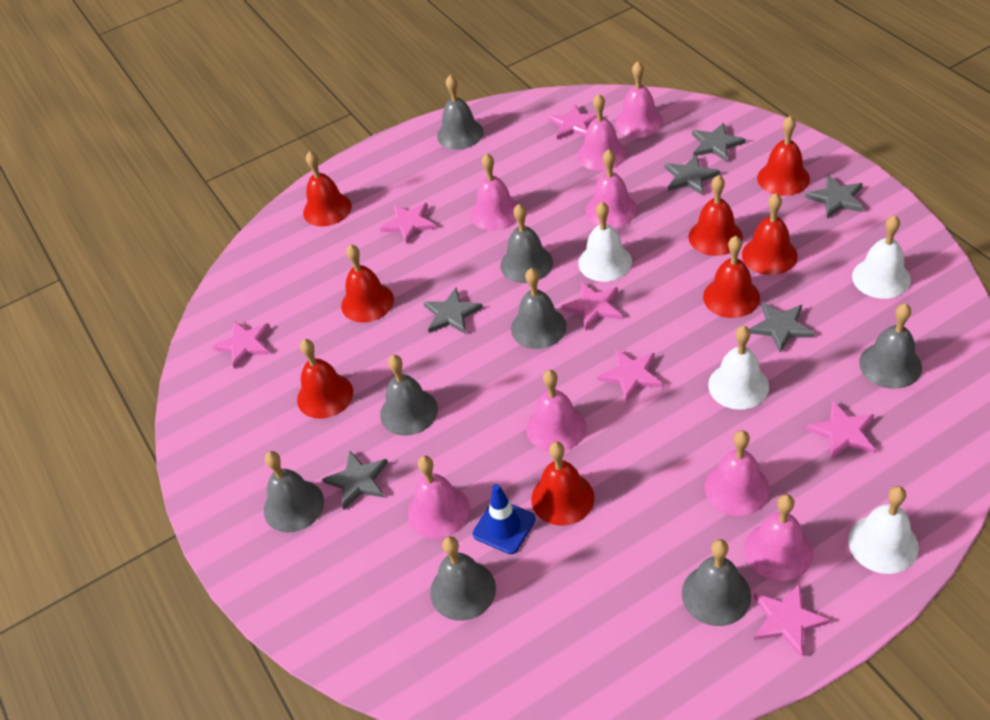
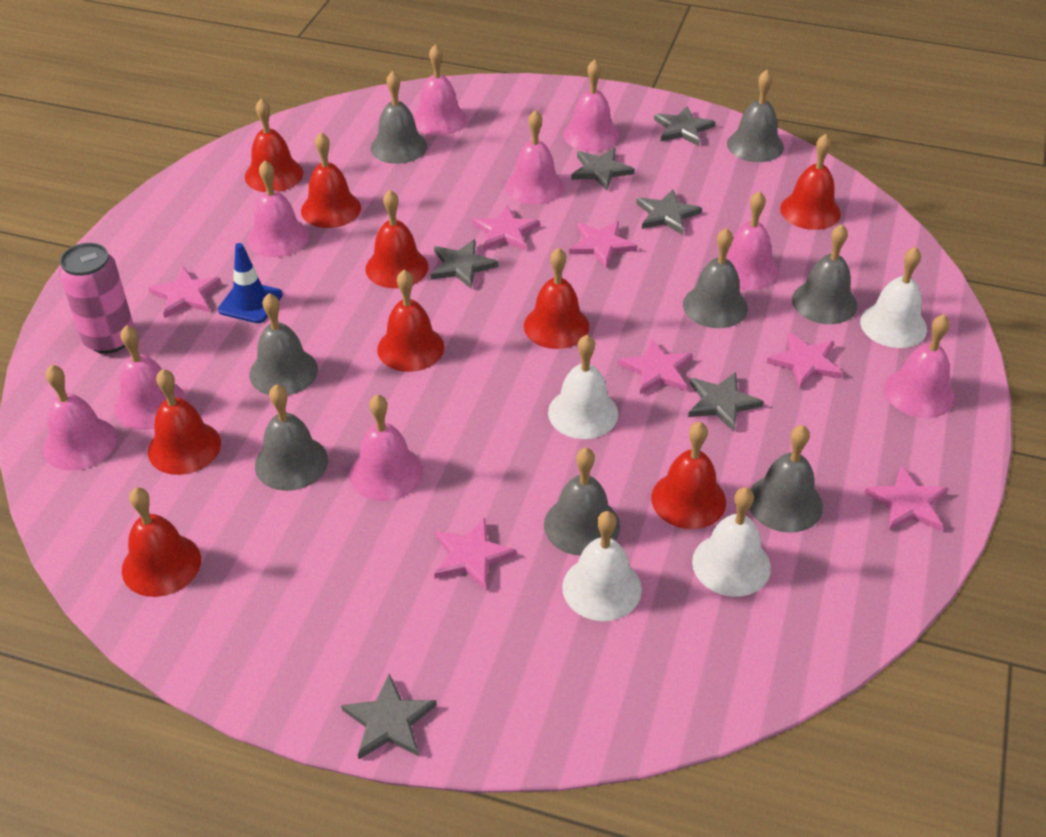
pink bell: [408,456,470,539] [471,153,518,231] [526,370,586,452] [577,94,626,171] [586,149,637,228] [615,61,663,138] [705,430,770,516] [744,494,813,581] = 8 -> [43,365,117,470] [114,325,185,430] [247,160,309,257] [350,394,423,501] [413,44,467,136] [506,110,564,205] [563,59,619,151] [726,191,779,290] [884,314,955,418] = 9
pink can: none = 0 -> [59,243,135,354] = 1
red bell: [297,339,353,419] [303,151,352,227] [341,244,394,323] [531,442,594,526] [688,175,743,256] [703,236,760,318] [742,193,798,275] [757,116,810,196] = 8 -> [122,487,201,597] [148,369,221,475] [245,99,303,192] [301,132,361,228] [365,190,428,288] [377,270,444,372] [524,248,590,349] [651,422,726,529] [780,134,841,230] = 9

